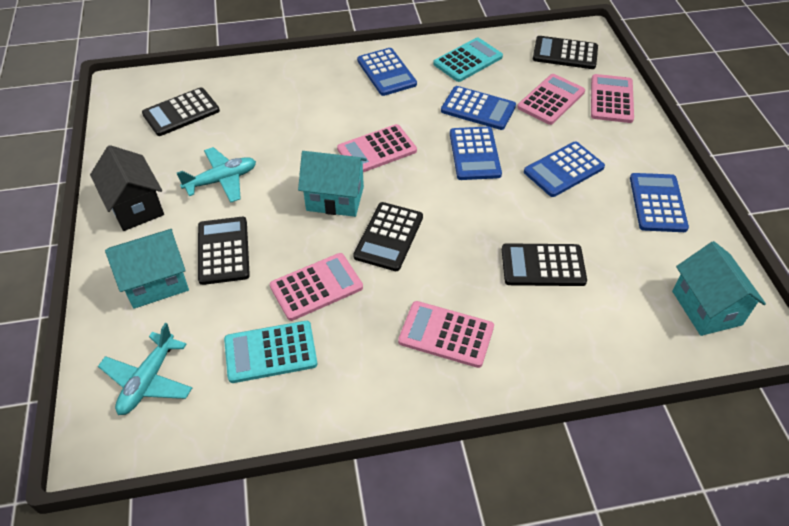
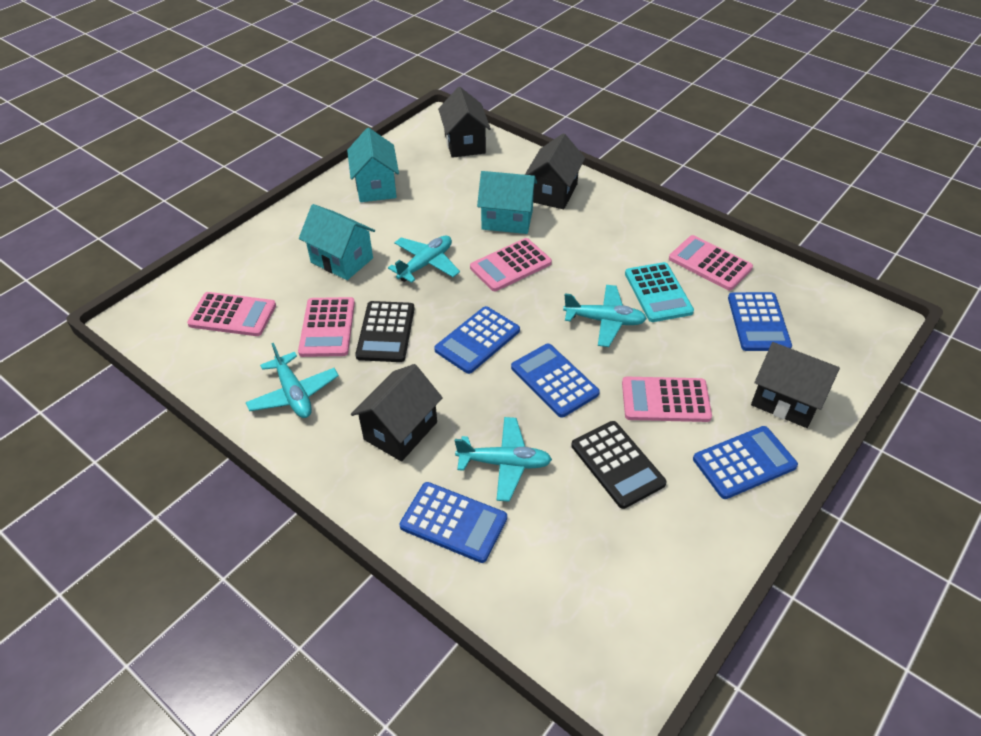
black calculator: [142,87,220,136] [198,217,250,285] [353,202,423,271] [502,243,587,286] [533,36,598,69] = 5 -> [355,301,415,362] [571,421,667,509] = 2
black house: [90,145,164,231] = 1 -> [351,364,443,462] [438,87,491,158] [525,133,585,209] [751,342,840,428] = 4
turquoise calculator: [224,321,318,383] [433,37,503,82] = 2 -> [625,262,694,322] = 1
turquoise plane: [98,323,192,415] [177,147,256,203] = 2 -> [245,343,339,418] [388,236,460,283] [455,417,552,502] [563,285,647,347] = 4

